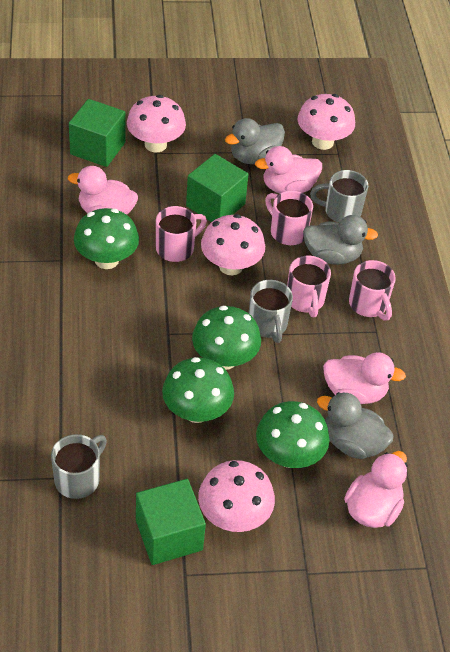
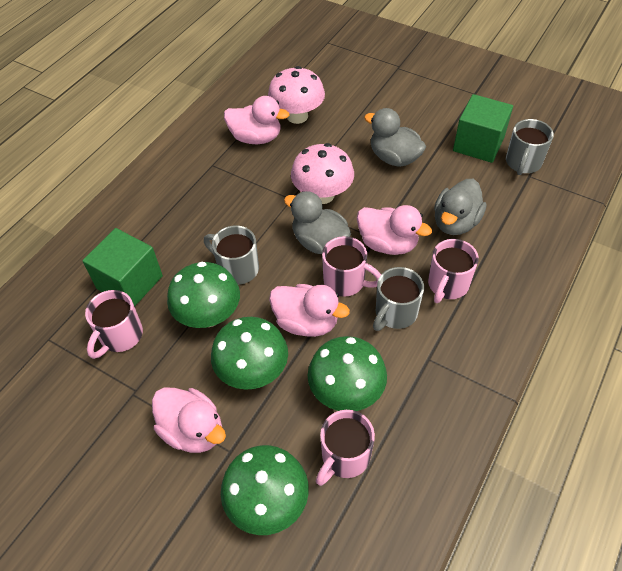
green cube: [69,99,125,167] [136,479,206,565] [186,154,249,222] = 3 -> [82,228,163,307] [453,94,513,163] = 2
pink mushroom: [127,95,186,153] [198,460,275,532] [201,214,265,275] [298,94,355,150] = 4 -> [268,66,325,124] [291,143,354,204] = 2

